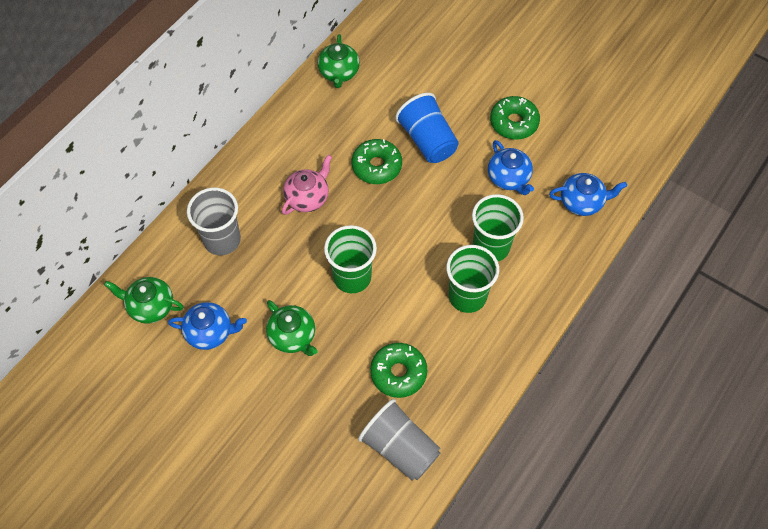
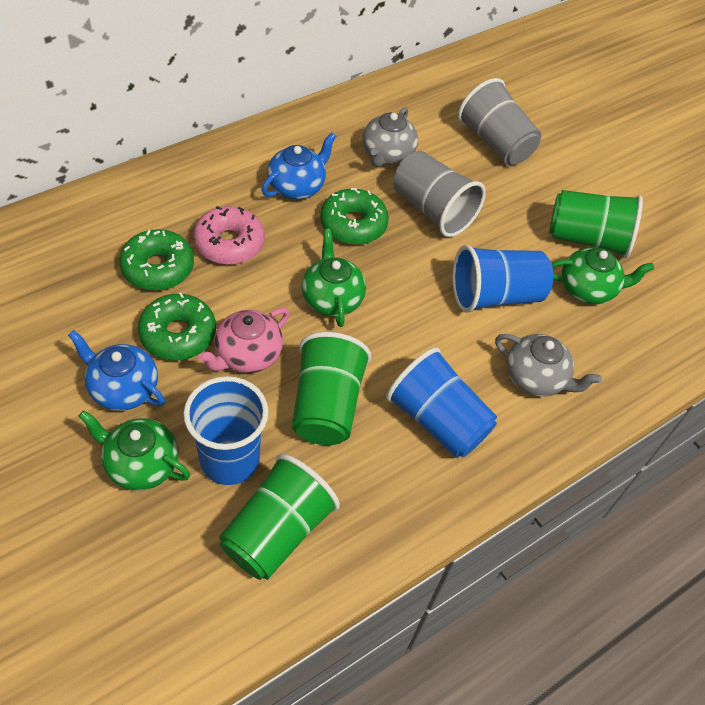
blue cup: [395,93,459,163] = 1 -> [184,376,269,485] [386,347,497,458] [453,245,553,313] = 3
blue teapot: [168,302,247,350] [488,140,534,195] [549,173,627,216] = 3 -> [68,330,165,411] [262,132,336,199] = 2
grey teapot: none = 0 -> [362,107,418,167] [495,334,602,397] = 2
pink donut: none = 0 -> [193,206,265,265] = 1

